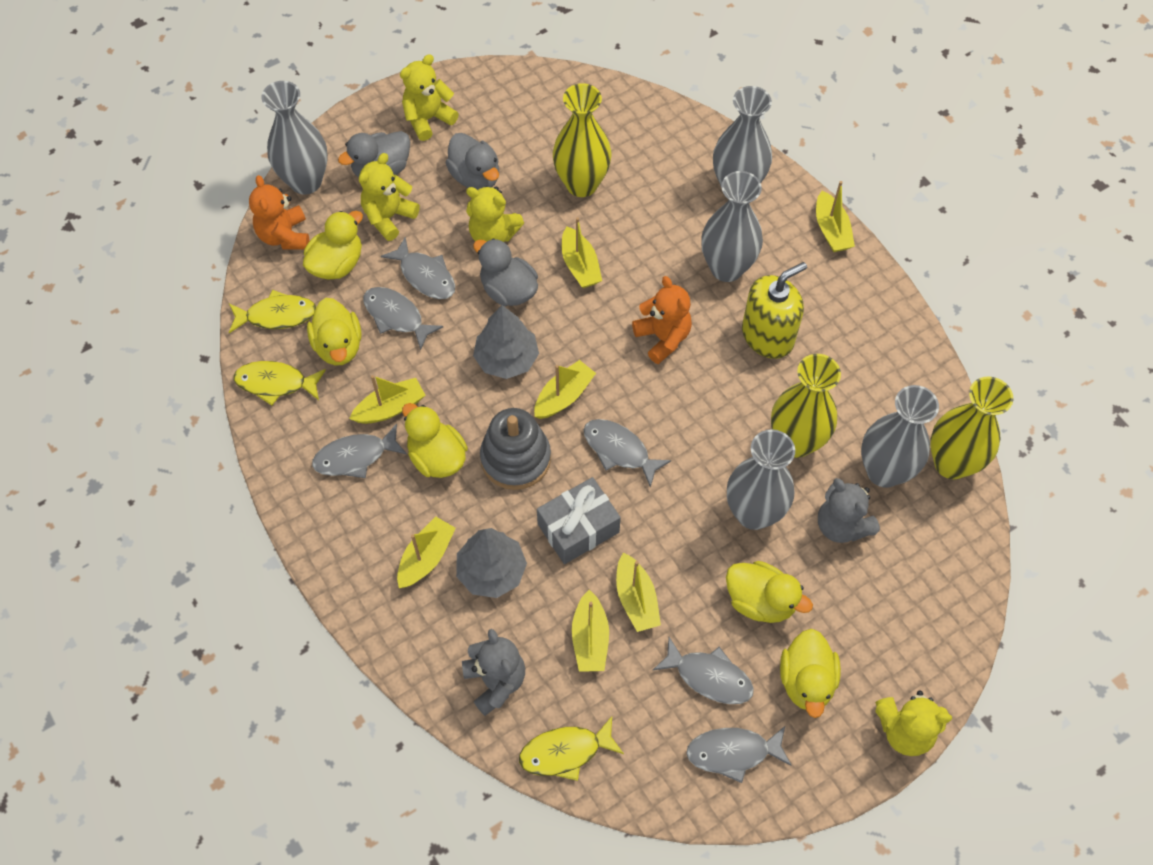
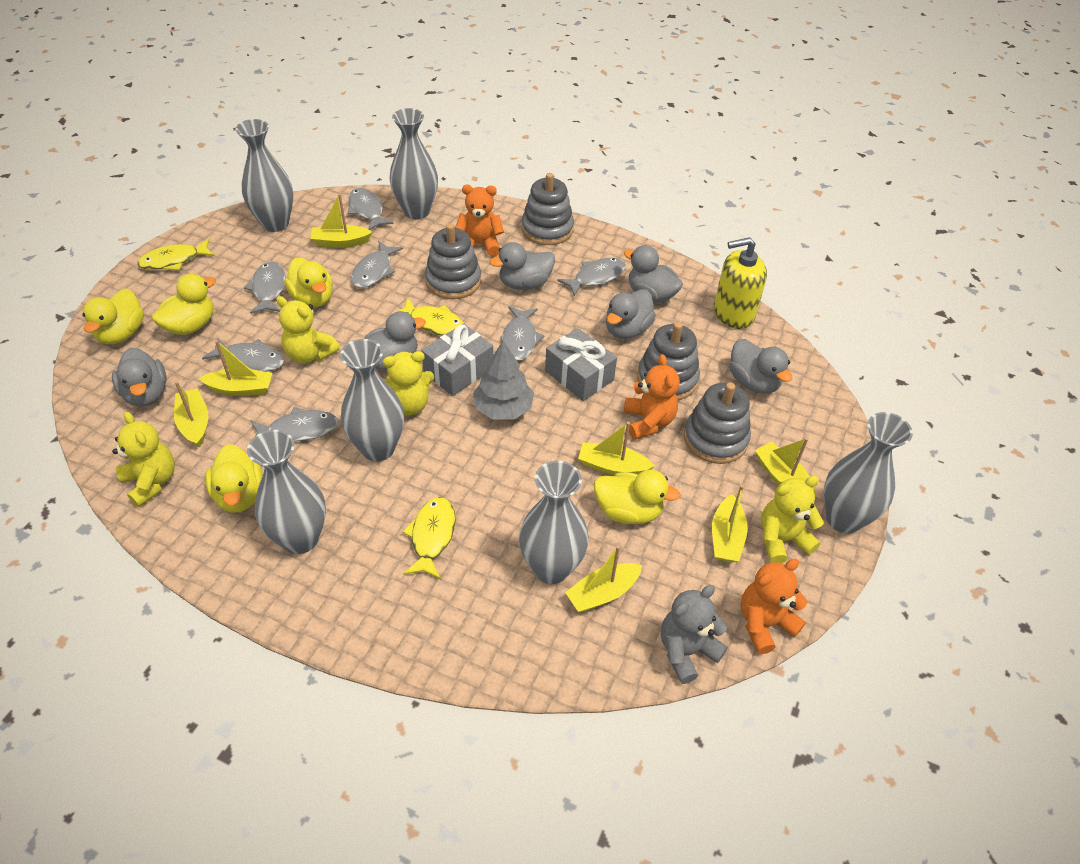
grey duck: [338,131,410,178] [445,133,499,190] [473,238,538,306] = 3 -> [112,348,167,407] [364,311,426,370] [490,242,555,290] [606,289,656,339] [624,245,683,303] [729,339,792,394] = 6
grey fish: [312,424,407,478] [363,287,443,350] [381,237,455,299] [584,419,671,488] [653,637,754,704] [686,726,792,783] = 6 -> [202,337,284,372] [244,262,285,314] [251,407,338,441] [347,188,393,230] [351,241,403,288] [502,306,544,361] [558,258,626,297] = 7
grey gift: [537,477,621,564] = 1 -> [422,323,493,396] [545,328,617,401] = 2
grey stacking toy: [480,408,551,490] = 1 -> [425,224,481,299] [522,173,574,245] [637,322,700,400] [684,382,751,464] = 4
grey teddy bear: [462,629,525,716] [818,478,880,543] = 2 -> [661,585,728,684] = 1
grey tree: [456,528,527,598] [473,305,539,379] = 2 -> [472,341,534,420] = 1
grey vase: [261,81,328,195] [701,171,763,282] [713,86,772,188] [727,429,795,530] [861,385,939,488] = 5 -> [235,119,293,232] [247,430,326,554] [340,339,404,461] [390,108,438,219] [519,461,589,584] [824,412,913,534] = 6
orange teddy bear: [249,175,309,250] [632,276,692,364] = 2 -> [455,185,504,257] [624,354,680,440] [741,558,807,654] = 3
yellow vase: [553,83,612,197] [771,354,841,458] [930,376,1013,479] = 3 -> none = 0

